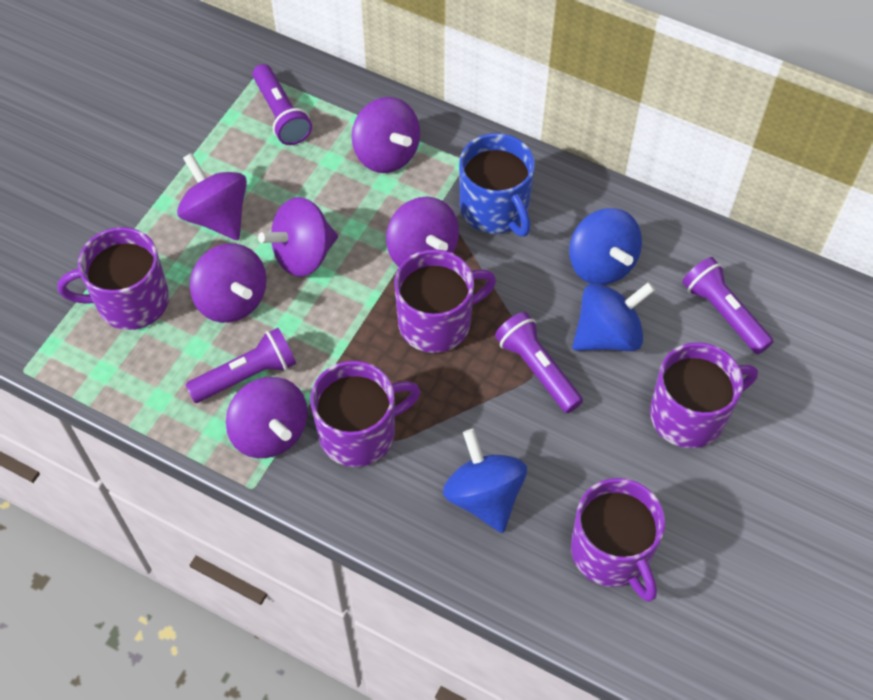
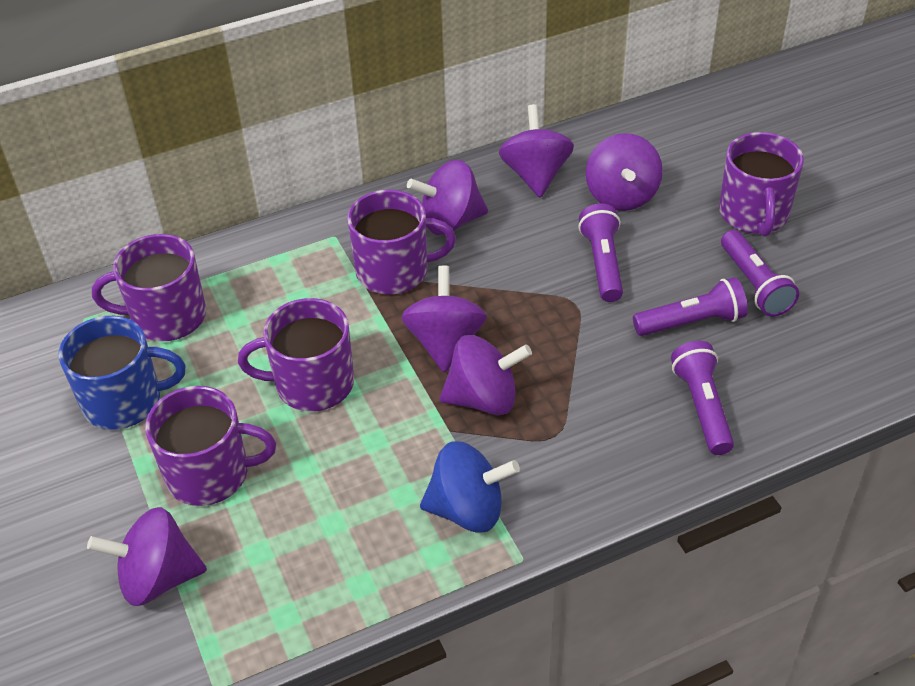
blue spinning top: [443,429,527,533] [569,208,642,285] [572,282,655,351] = 3 -> [420,441,520,533] = 1

